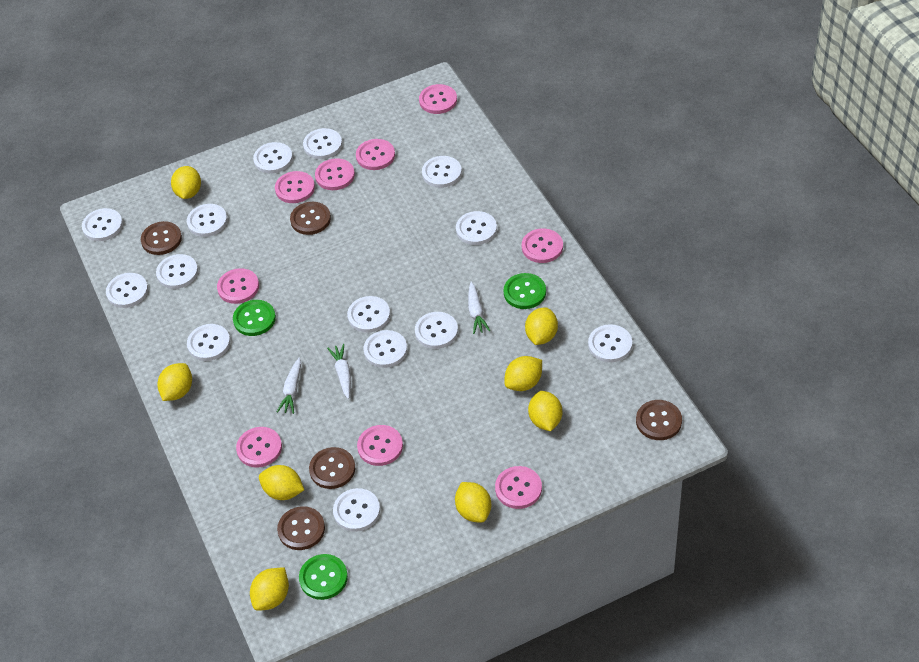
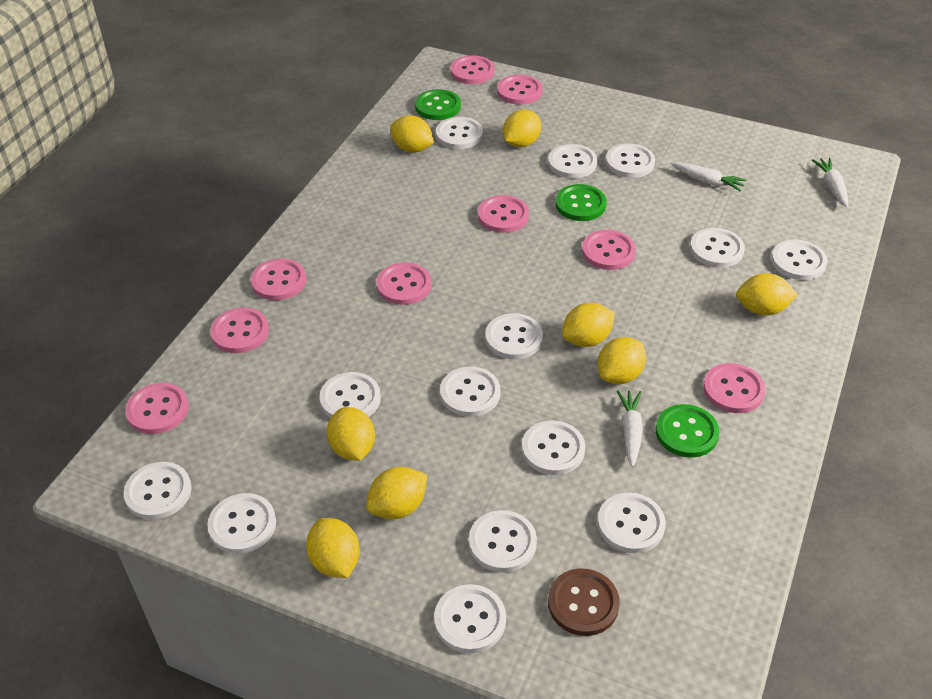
brown button: [141,221,182,255] [277,506,325,550] [290,202,331,235] [309,447,355,489] [636,400,682,440] = 5 -> [548,568,620,636] = 1

